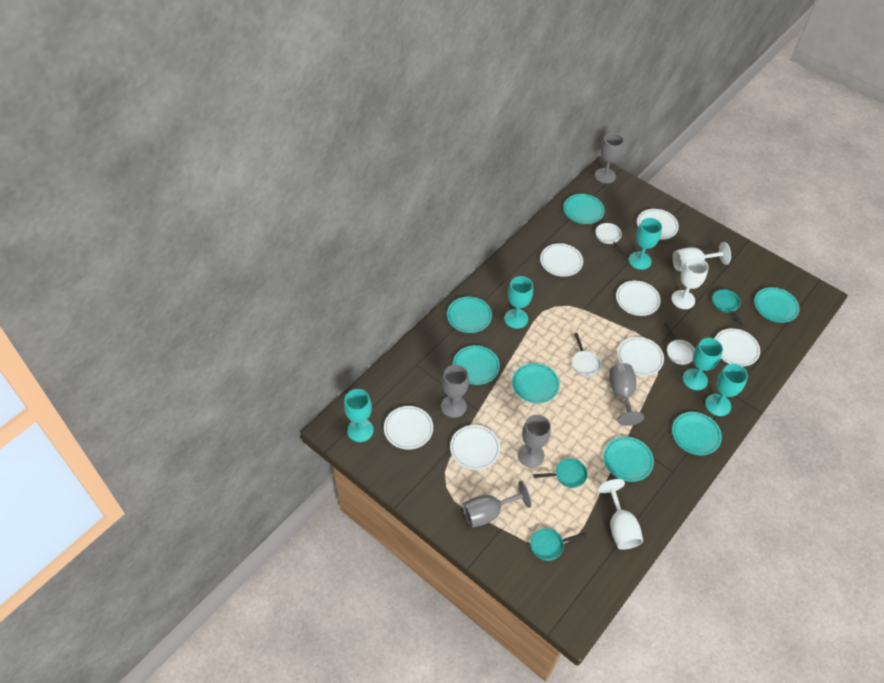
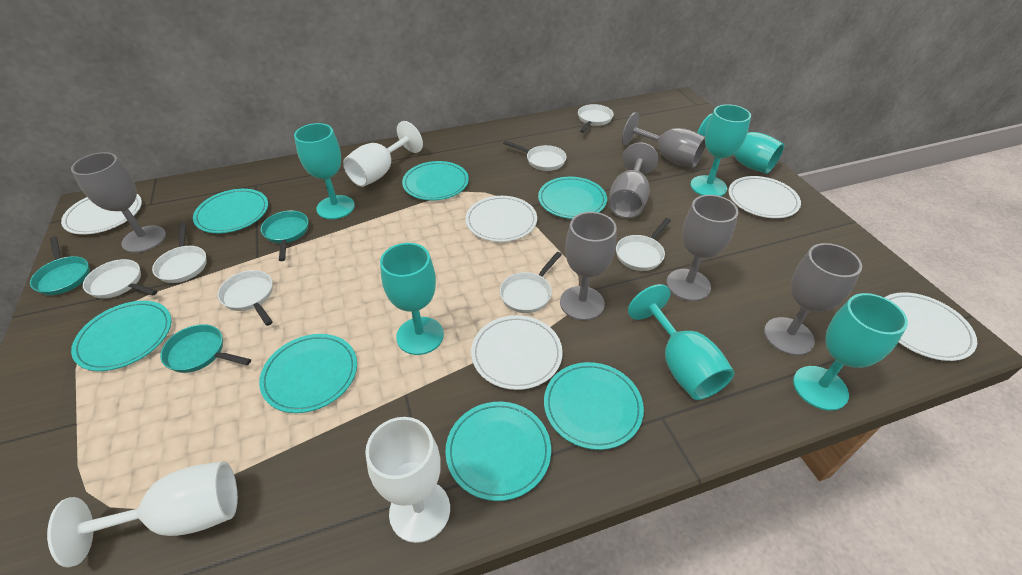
grey goblet: [441,365,469,418] [463,481,532,528] [518,415,551,468] [595,133,624,183] [609,363,644,426] = 5 -> [71,152,166,253] [560,212,617,320] [608,142,658,218] [622,112,706,168] [667,195,738,301] [764,243,862,356] = 6
turquoise goblet: [344,389,374,442] [504,276,533,329] [629,218,662,270] [683,338,723,390] [705,364,748,416] = 5 -> [294,123,355,219] [380,243,444,355] [628,284,734,400] [690,104,751,196] [697,114,784,174] [793,293,908,411] = 6
white pan: [572,333,601,376] [596,223,624,255] [664,323,695,365] = 3 -> [83,259,157,299] [152,222,207,283] [218,270,273,326] [500,252,562,313] [503,141,567,171] [578,104,614,133] [616,218,671,271] = 7
white plate: [384,406,433,450] [450,425,500,470] [540,243,583,277] [616,281,661,316] [617,337,664,376] [637,209,679,240] [715,328,760,366] = 7 -> [61,194,142,235] [465,196,537,242] [471,315,563,390] [729,176,801,218] [885,292,977,361] = 5

